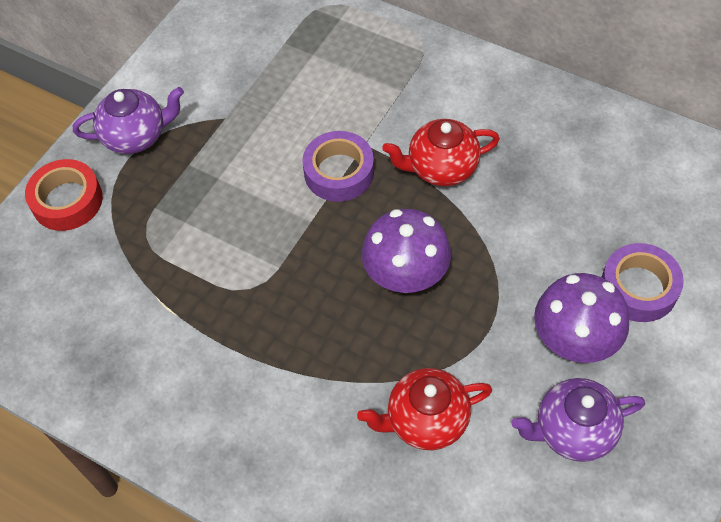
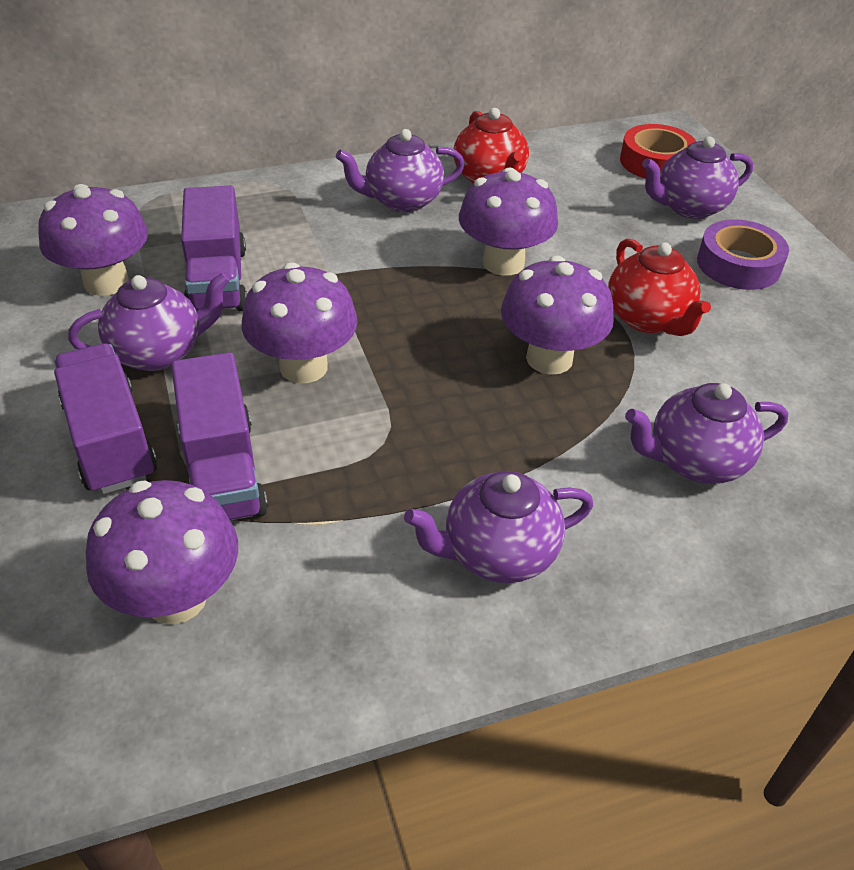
purple mushroom: [362,209,451,293] [534,273,629,363] = 2 -> [38,184,148,296] [85,480,238,624] [242,262,358,383] [459,167,558,276] [501,256,614,375] = 5
purple tape: [302,131,374,202] [602,243,684,322] = 2 -> [697,219,789,290] = 1
purple teapot: [73,87,184,154] [512,378,645,462] = 2 -> [68,272,230,371] [336,129,465,212] [404,471,593,583] [625,383,788,484] [642,136,753,219] = 5
purple truck: none = 0 -> [54,343,157,494] [171,352,268,521] [181,186,247,312] = 3

